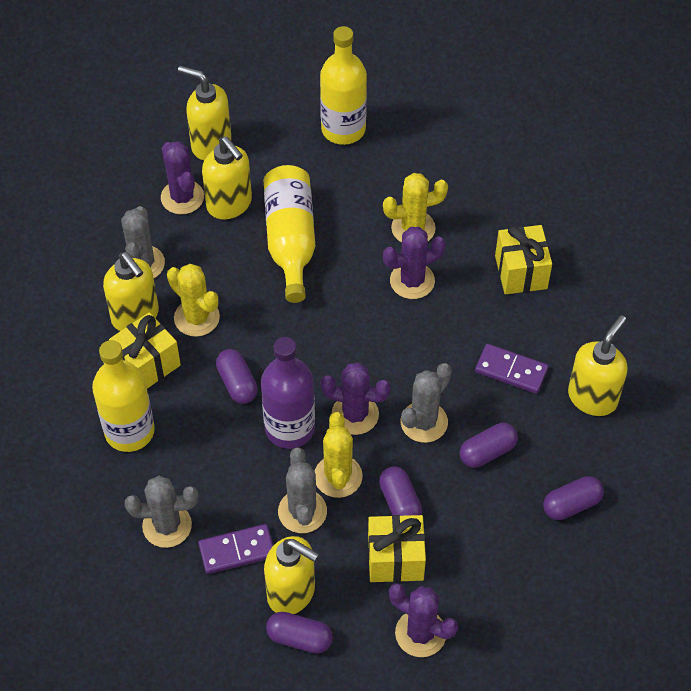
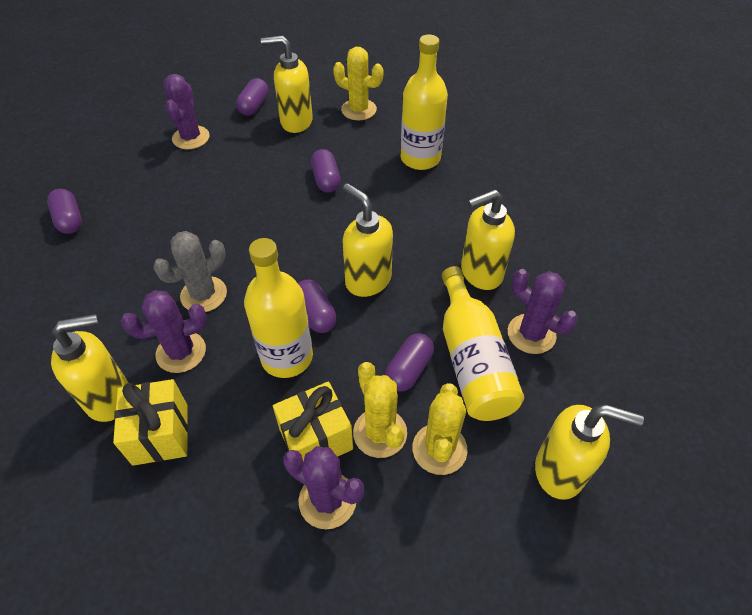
grey cactus: [121,206,165,278] [125,476,198,548] [278,448,327,533] [401,363,452,443] = 4 -> [153,231,227,312] = 1
purple bottle: [261,337,315,449] = 1 -> none = 0
purple domino: [198,524,273,574] [475,344,548,394] = 2 -> none = 0
yellow gift: [109,312,181,388] [368,515,426,582] [495,225,552,294] = 3 -> [113,379,188,466] [273,381,353,461] = 2

